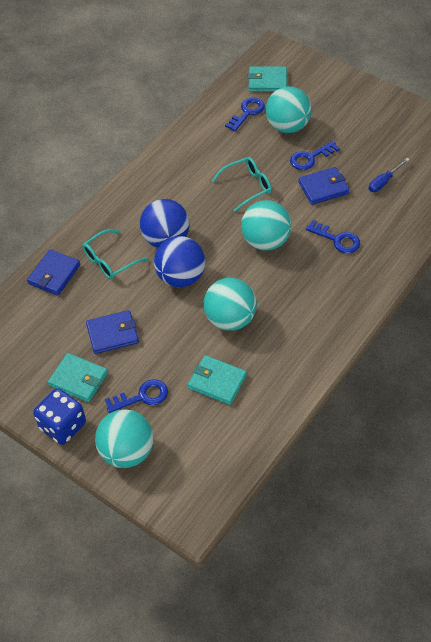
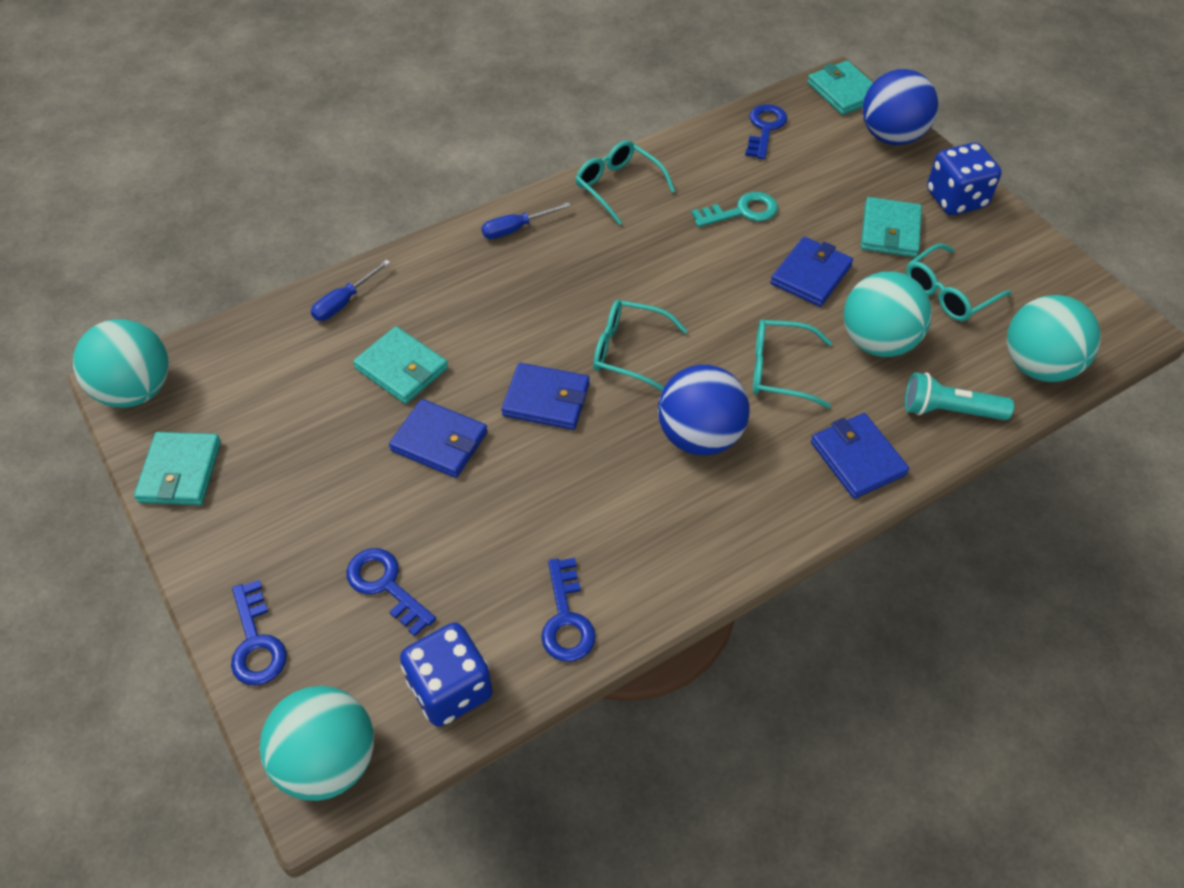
blue dice: [33,388,86,445] = 1 -> [400,622,493,727] [927,142,1002,215] = 2
blue screwdriver: [368,158,410,192] = 1 -> [311,260,391,321] [481,202,571,239] = 2
blue wallet: [27,249,80,296] [86,310,139,354] [298,167,349,205] = 3 -> [389,399,488,478] [502,363,590,430] [771,237,853,307] [811,413,909,499] = 4
turquoise flashlight: none = 0 -> [905,372,1014,420] = 1
turquoise glasses: [82,229,148,279] [212,157,272,212] = 2 -> [575,140,675,225] [593,300,688,391] [753,320,832,408] [906,243,1012,321] = 4
turquoise key: none = 0 -> [691,192,778,227] = 1
turquoise wallet: [48,353,108,402] [188,355,247,405] [248,66,287,92] = 3 -> [134,432,221,505] [353,326,448,404] [807,61,873,115] [861,197,922,257] = 4

